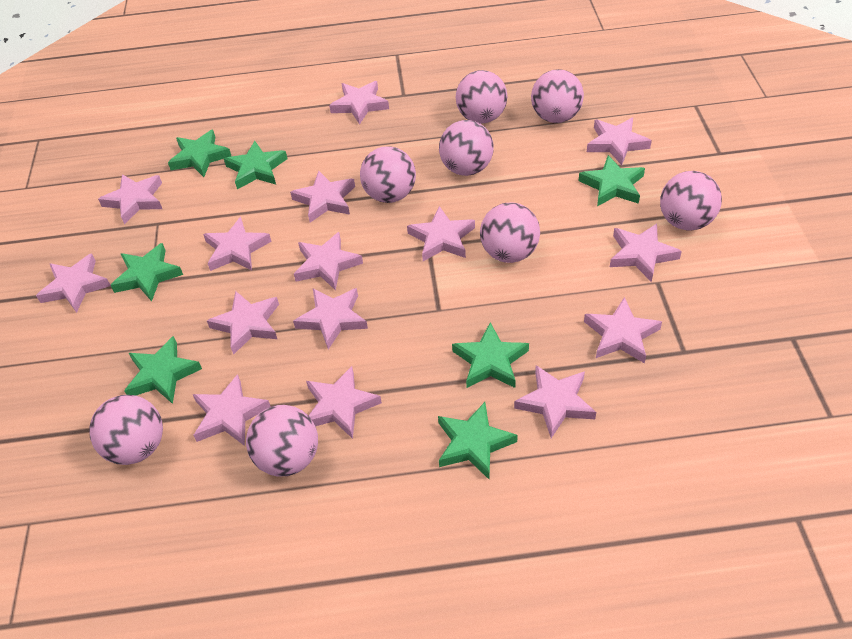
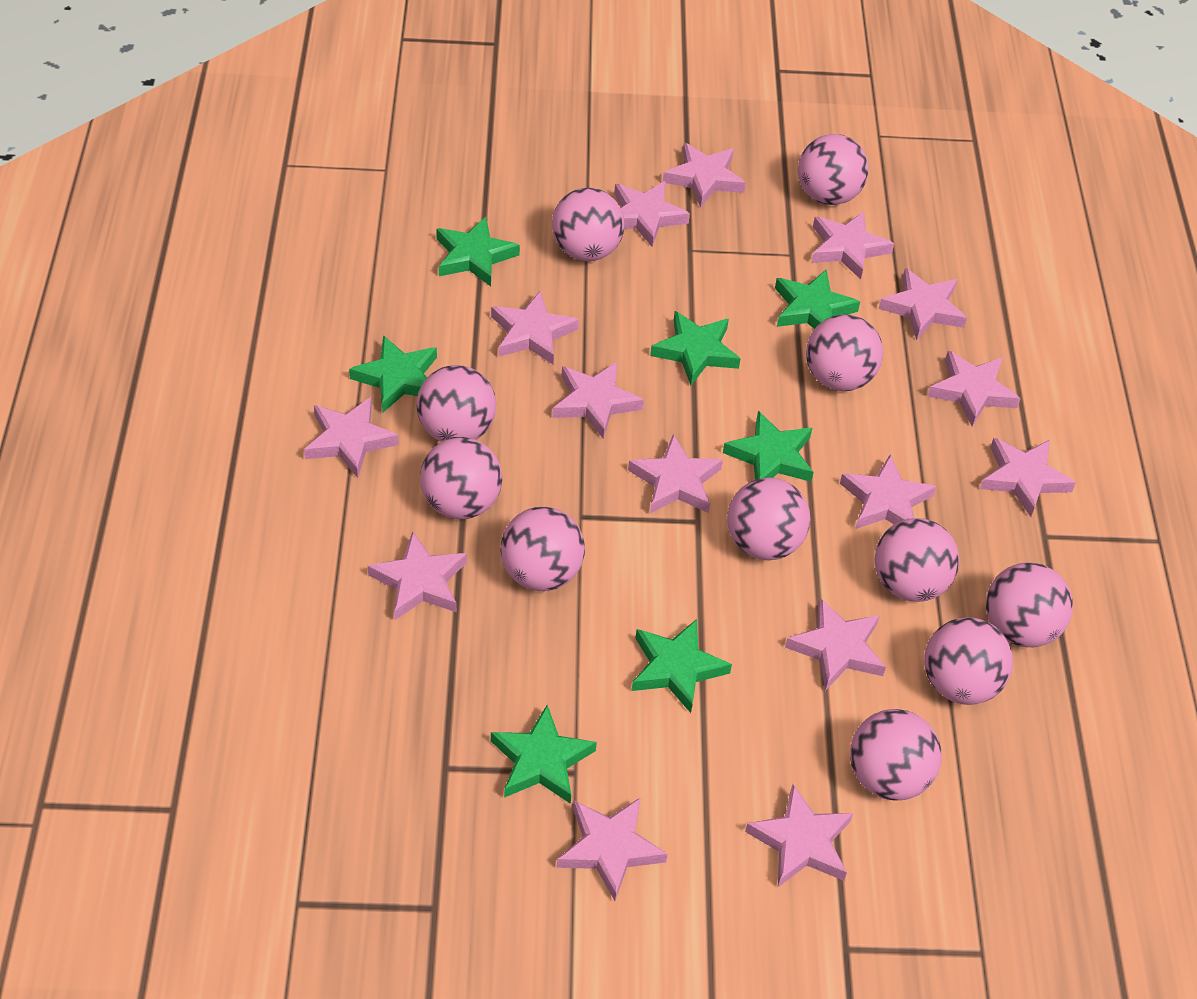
pink ball: [89,395,163,465] [246,405,318,476] [360,146,416,203] [439,120,494,176] [456,70,508,124] [480,202,540,263] [531,69,584,123] [660,171,722,231] = 8 -> [416,365,496,442] [420,437,502,519] [501,507,585,591] [552,188,625,261] [727,477,810,560] [798,134,869,205] [806,314,883,391] [850,709,942,800] [874,518,959,602] [924,617,1013,705] [986,562,1073,647] = 11

